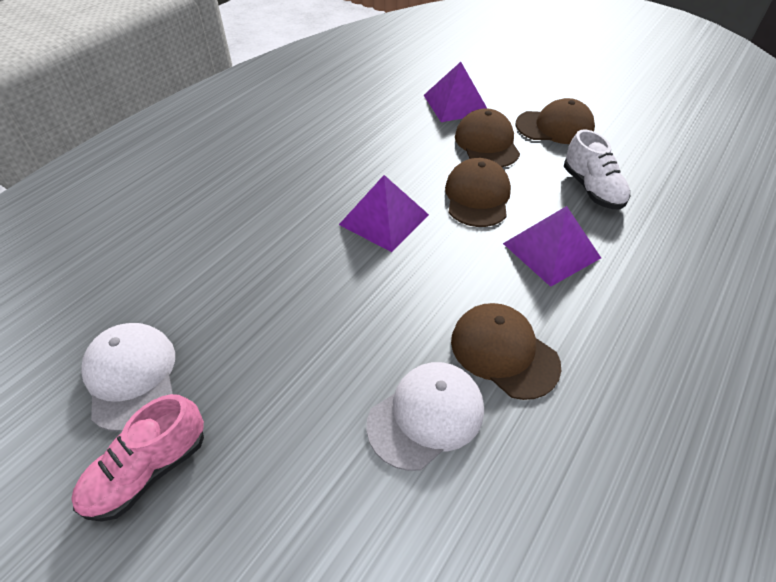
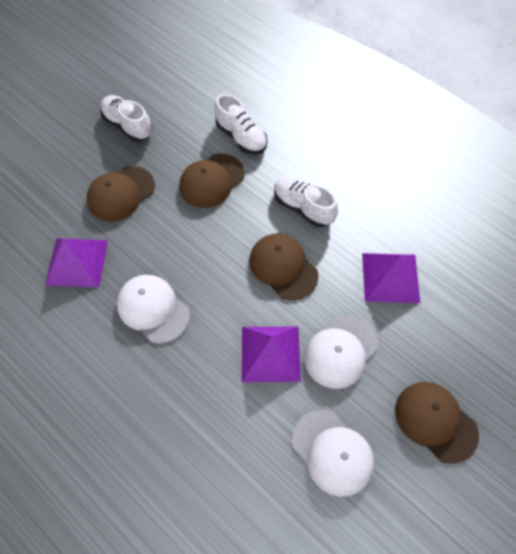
pink shoe: [71,394,204,522] = 1 -> none = 0
white cap: [81,323,175,432] [367,362,484,471] = 2 -> [117,275,190,344] [292,410,374,497] [304,315,378,389] = 3
white shoe: [564,130,630,209] = 1 -> [100,95,153,141] [214,94,267,154] [274,177,338,227] = 3

